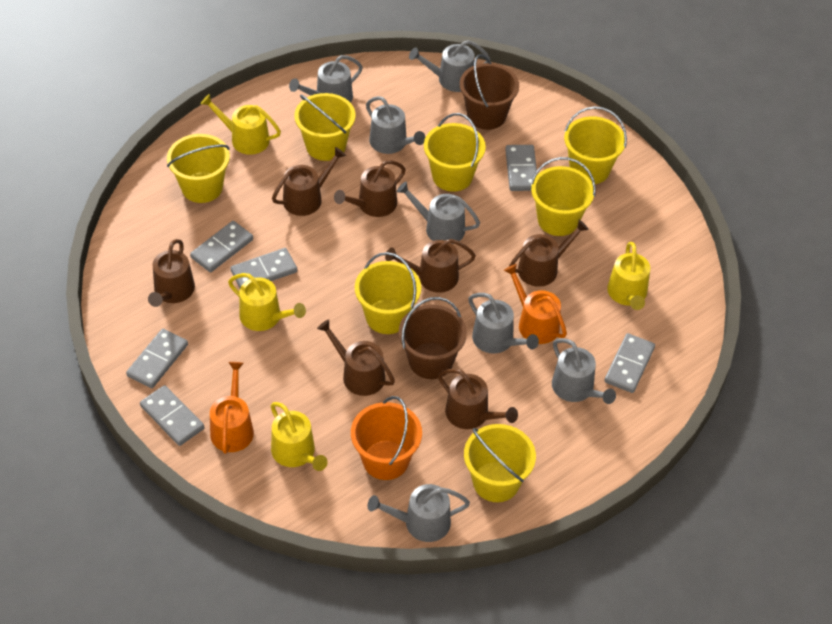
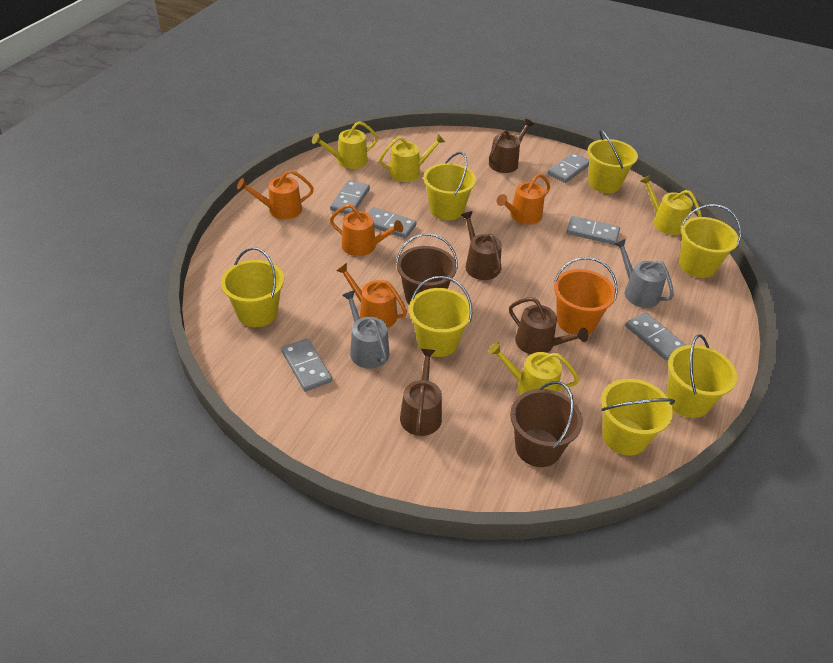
brown watering can: [148,239,195,307] [272,147,346,216] [317,319,395,396] [334,160,406,217] [385,239,476,292] [438,369,518,429] [509,220,589,287] = 7 -> [400,349,442,436] [461,211,502,280] [489,119,534,173] [509,297,588,354] = 4
grey watering can: [289,55,363,103] [366,96,425,154] [368,484,470,542] [397,182,480,244] [409,40,490,92] [468,293,539,354] [552,338,616,404] = 7 -> [342,290,389,369] [614,239,674,308] = 2
orange watering can: [210,362,254,454] [504,264,567,344] = 2 -> [237,170,314,220] [330,204,403,256] [336,263,407,328] [497,174,550,224] = 4

